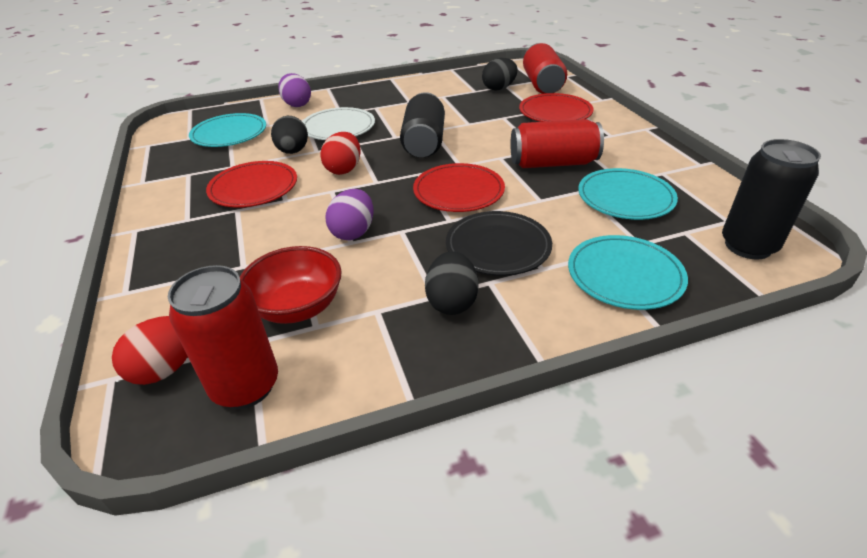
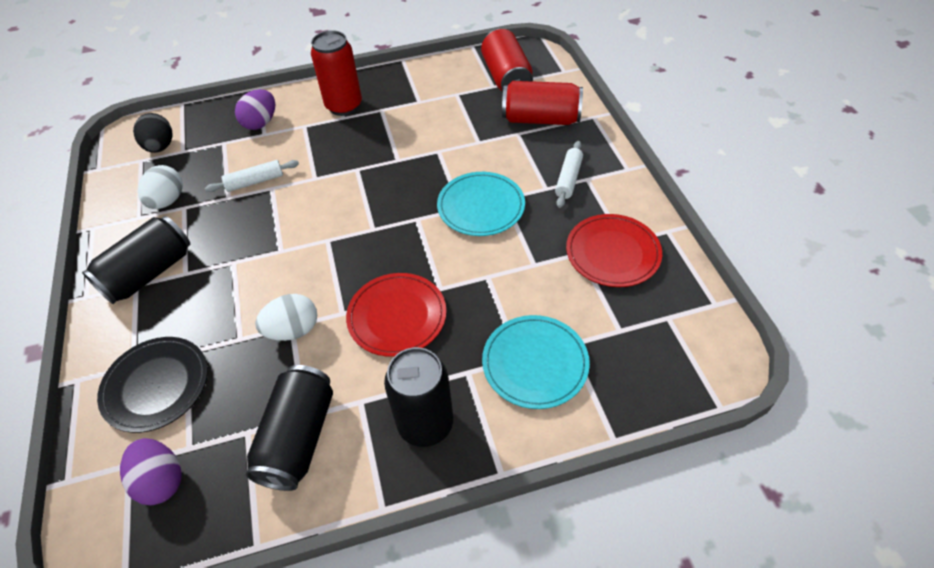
black can: [400,92,445,157] [722,139,821,259] = 2 -> [82,216,190,304] [246,365,333,491] [384,347,453,447] = 3
black egg: [271,116,308,154] [425,251,478,315] [482,58,517,91] = 3 -> [133,113,172,153] = 1
red bowl: [240,246,342,324] = 1 -> none = 0
red egg: [112,316,188,385] [320,132,361,175] = 2 -> none = 0
red plate: [206,161,297,208] [413,163,505,212] [519,93,594,122] = 3 -> [346,273,446,357] [566,214,662,287] = 2
turquoise plate: [189,113,266,147] [568,235,688,310] [578,168,678,220] = 3 -> [437,172,525,236] [482,315,590,409] = 2
white egg: none = 0 -> [138,165,183,209] [255,294,317,341] = 2
white plate: [302,107,375,140] = 1 -> none = 0
white rolling pin: none = 0 -> [205,160,299,192] [555,141,583,208] = 2

